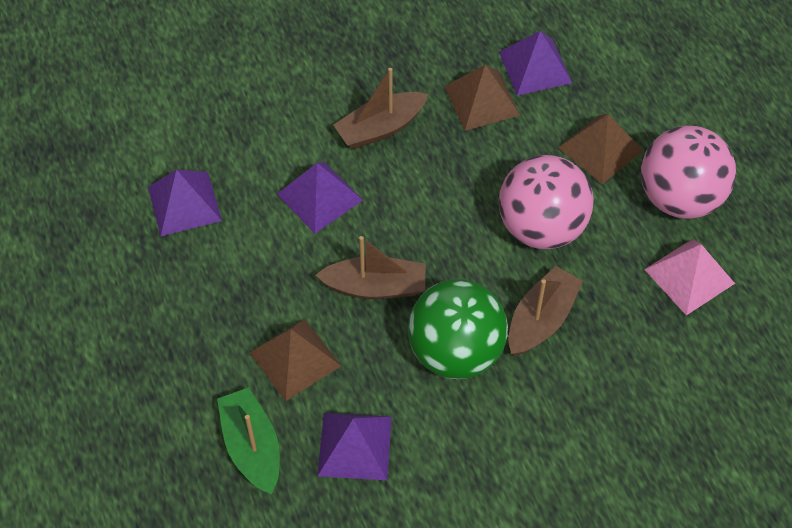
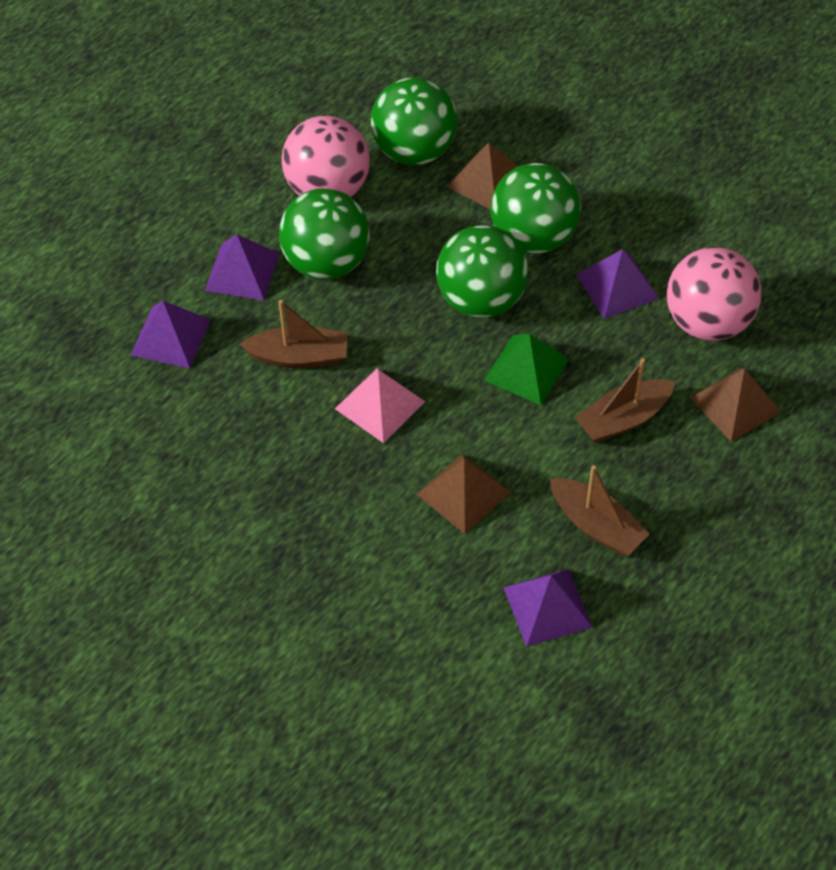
green ball: [408,279,508,379] = 1 -> [279,188,370,280] [371,77,458,166] [436,225,529,318] [491,163,581,254] = 4
green boat: [217,387,280,494] = 1 -> none = 0
green pyramid: none = 0 -> [484,334,569,405] = 1

